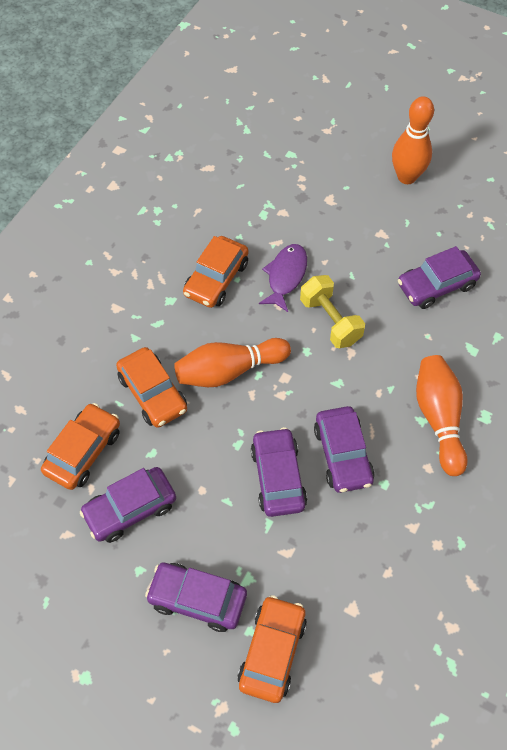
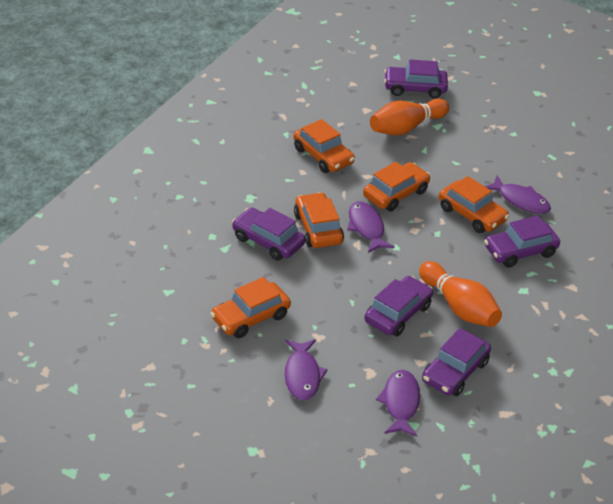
orange bowling pin: [174,338,291,387] [392,96,434,184] [416,355,468,476] = 3 -> [370,98,449,135] [419,261,502,327] = 2
orange car: [41,403,120,490] [116,347,187,428] [183,236,249,308] [238,595,307,703] = 4 -> [211,277,291,338] [293,119,355,173] [294,192,344,248] [363,162,430,212] [439,176,509,233] = 5
purple fish: [259,244,307,312] = 1 -> [285,339,328,401] [347,202,395,253] [376,370,420,436] [485,176,551,214] = 4
yellow dumbbell: [300,275,365,348] = 1 -> none = 0

